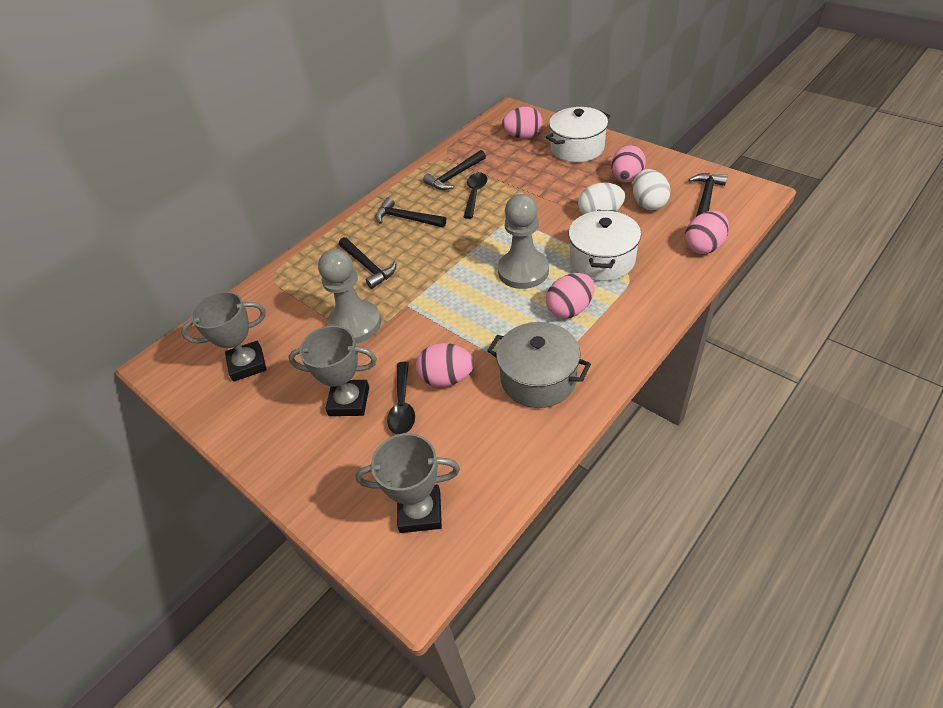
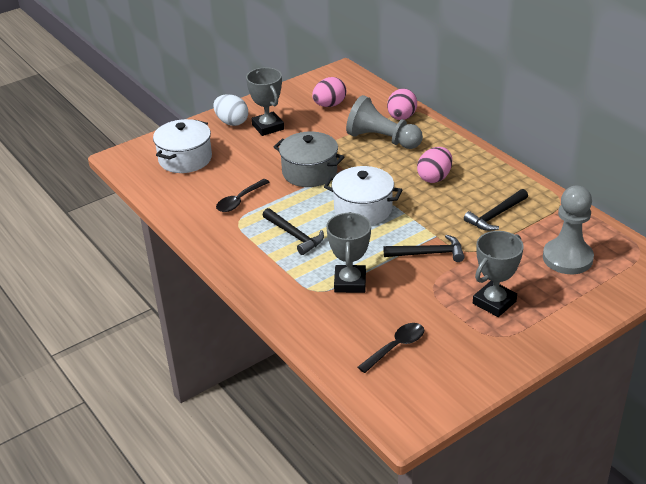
black hammer: [339,237,396,289] [376,197,446,227] [423,150,486,190] [689,173,728,217] = 4 -> [263,208,324,255] [384,235,465,262] [464,189,528,231] = 3
pink egg: [416,343,474,387] [502,107,543,139] [546,273,594,318] [611,145,646,182] [685,211,729,254] = 5 -> [312,77,346,107] [387,89,417,120] [417,147,452,183] = 3
white egg: [578,183,625,215] [632,169,671,210] = 2 -> [213,94,248,126] = 1

